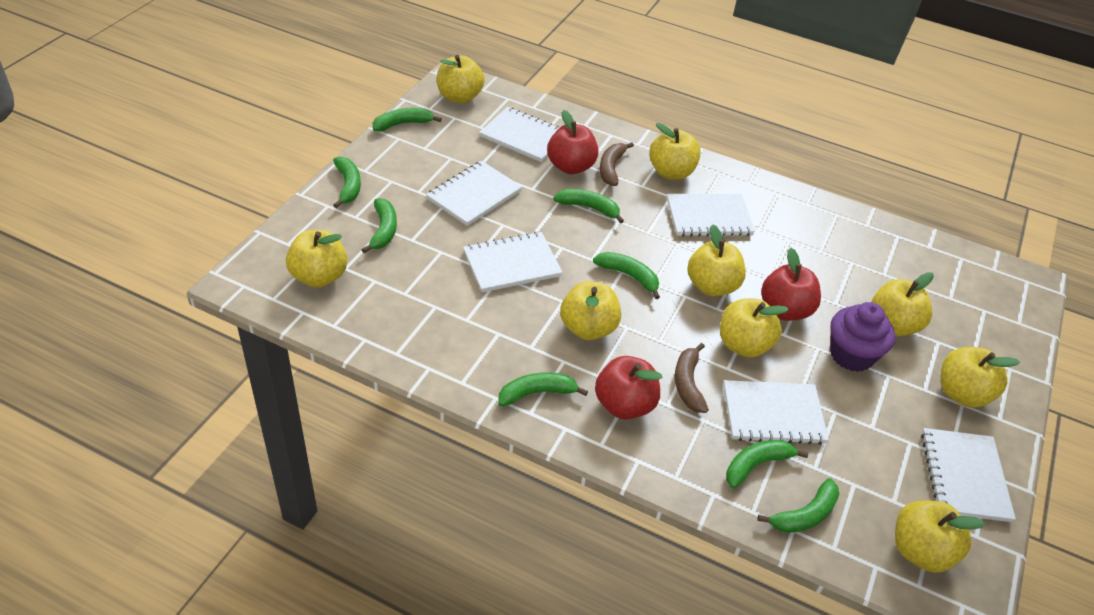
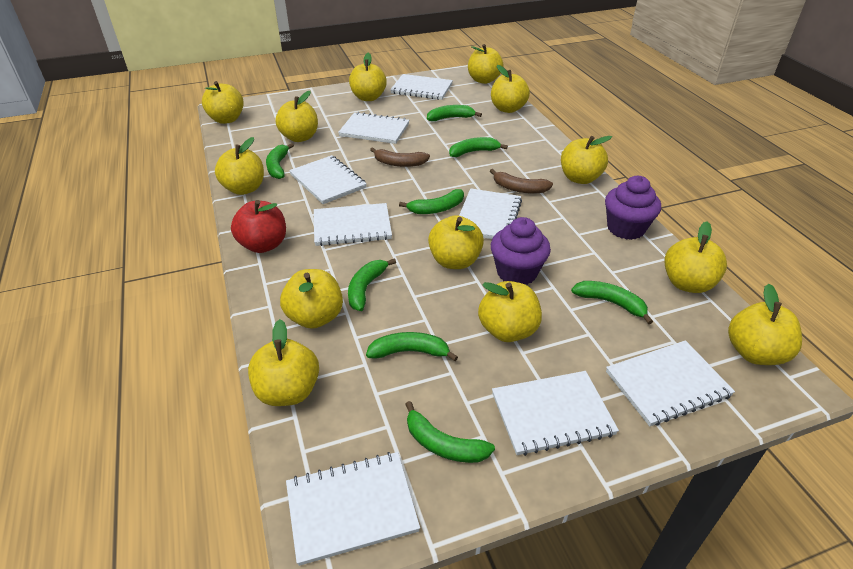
purple cupcake: [830,302,895,372] = 1 -> [491,217,551,285] [605,176,661,240] = 2
red apple: [547,110,599,174] [595,356,662,419] [761,248,821,321] = 3 -> [231,200,286,253] = 1
white notebook: [426,161,522,226] [463,232,563,292] [479,107,559,162] [667,194,755,236] [724,380,829,445] [921,428,1016,522] = 6 -> [286,452,420,566] [289,155,367,204] [314,203,392,246] [338,112,409,144] [390,74,453,100] [459,188,522,239] [492,371,619,456] [606,340,735,426] = 8
yellow apple: [286,230,347,288] [437,55,485,104] [560,281,621,340] [649,123,701,180] [687,225,746,296] [720,299,789,358] [871,272,934,336] [895,500,985,573] [940,347,1020,408] = 9 -> [202,81,244,124] [215,137,264,195] [248,319,319,406] [275,91,318,142] [280,269,343,329] [349,53,387,101] [428,215,484,269] [468,44,504,84] [478,281,542,342] [491,65,530,113] [561,136,612,184] [664,221,727,293] [728,284,802,365] = 13

